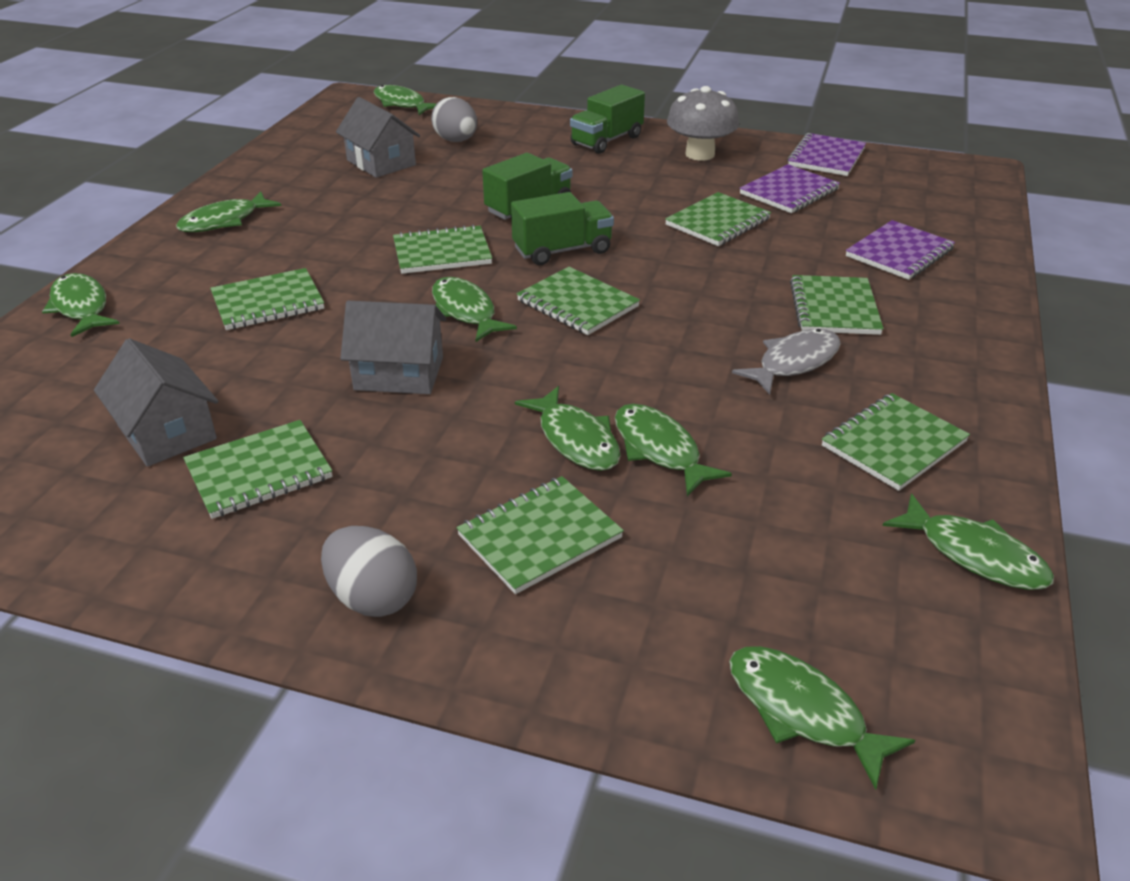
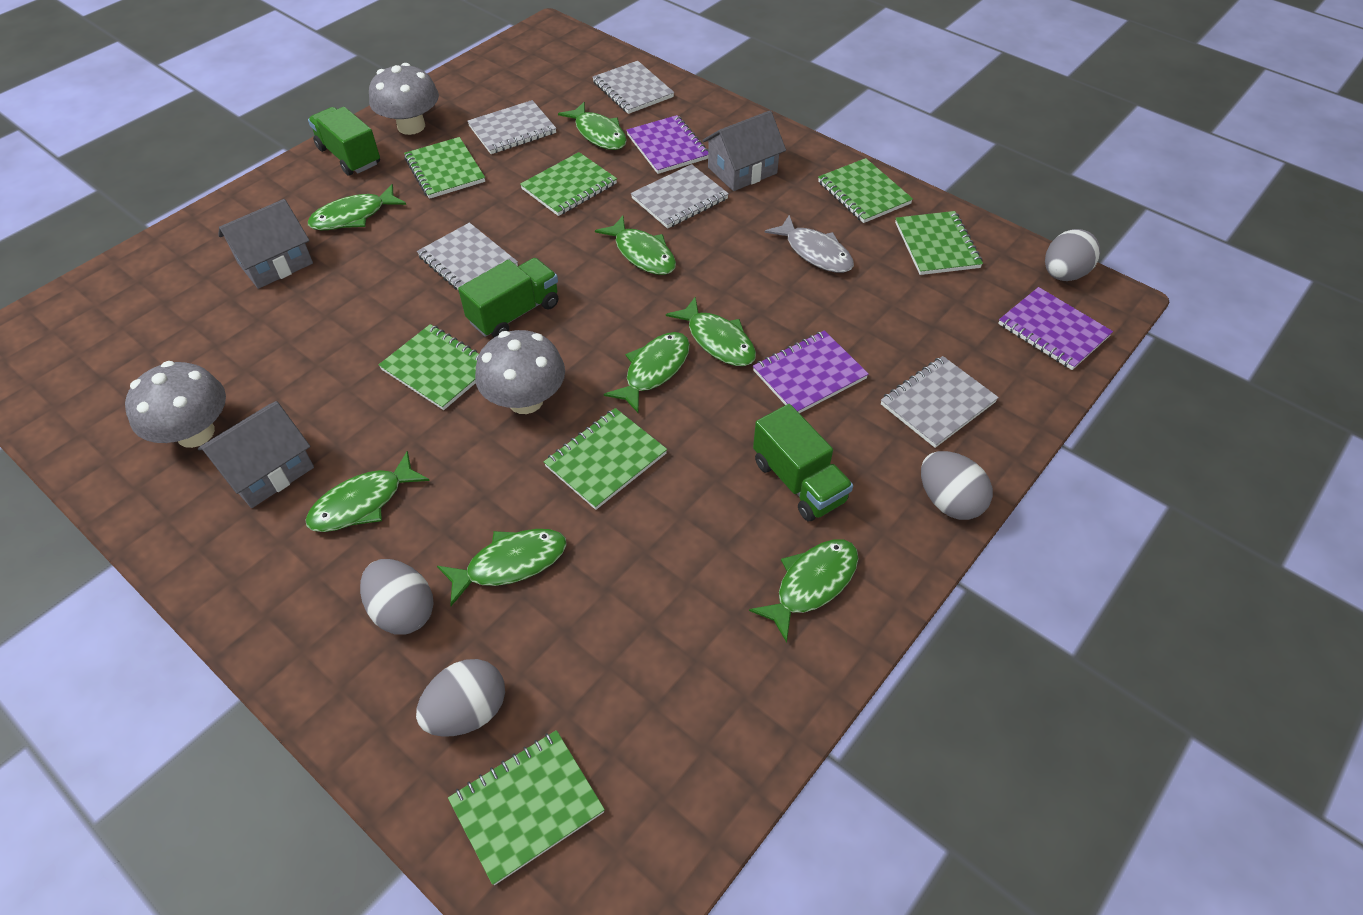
green notebook: [183,420,332,519] [210,268,324,330] [393,224,492,274] [456,476,624,594] [517,267,640,335] [665,192,771,246] [790,275,884,335] [822,393,970,491] = 8 -> [378,324,479,410] [404,137,485,199] [448,730,605,885] [520,152,617,216] [544,408,667,510] [818,158,913,223] [895,211,983,275] = 7
grey egg: [321,526,417,617] [431,97,477,142] = 2 -> [360,559,434,634] [416,659,505,737] [921,451,993,520] [1045,229,1101,281] = 4
grey mushroom: [667,86,739,161] = 1 -> [125,361,226,448] [369,63,439,135] [475,330,565,414] = 3
grey notebook: none = 0 -> [417,223,518,292] [467,100,556,154] [592,61,674,114] [631,164,729,229] [881,356,999,448] = 5

